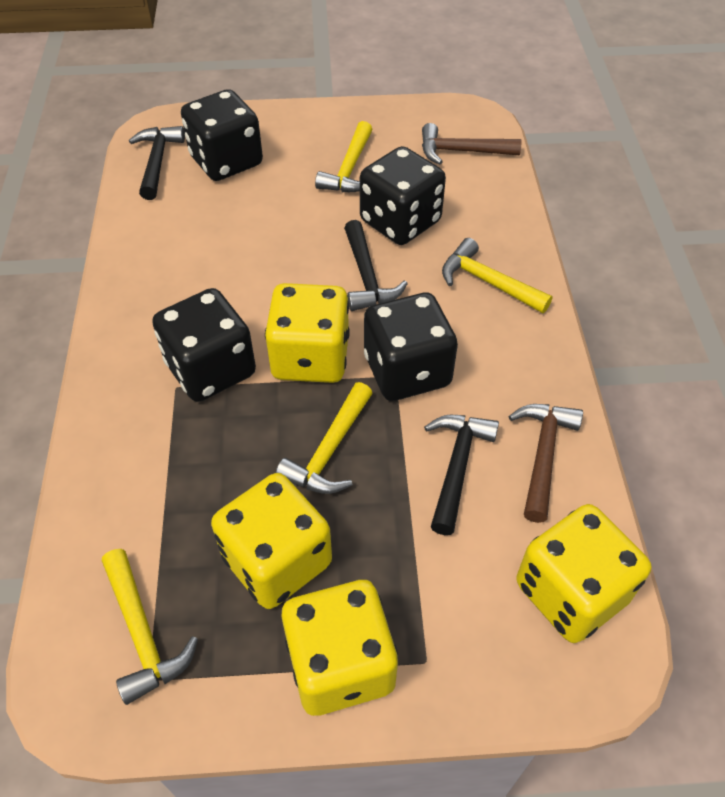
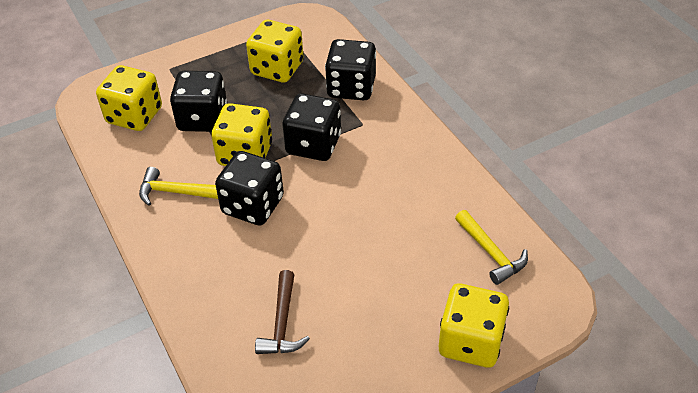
black hammer: [129,126,185,200] [344,220,408,311] [424,415,499,535] = 3 -> none = 0
brown hammer: [422,123,522,165] [509,404,583,523] = 2 -> [255,270,310,354] = 1
yellow hammer: [102,549,198,705] [276,382,373,494] [315,121,373,192] [442,238,552,313] = 4 -> [139,167,218,206] [455,210,528,285] = 2

